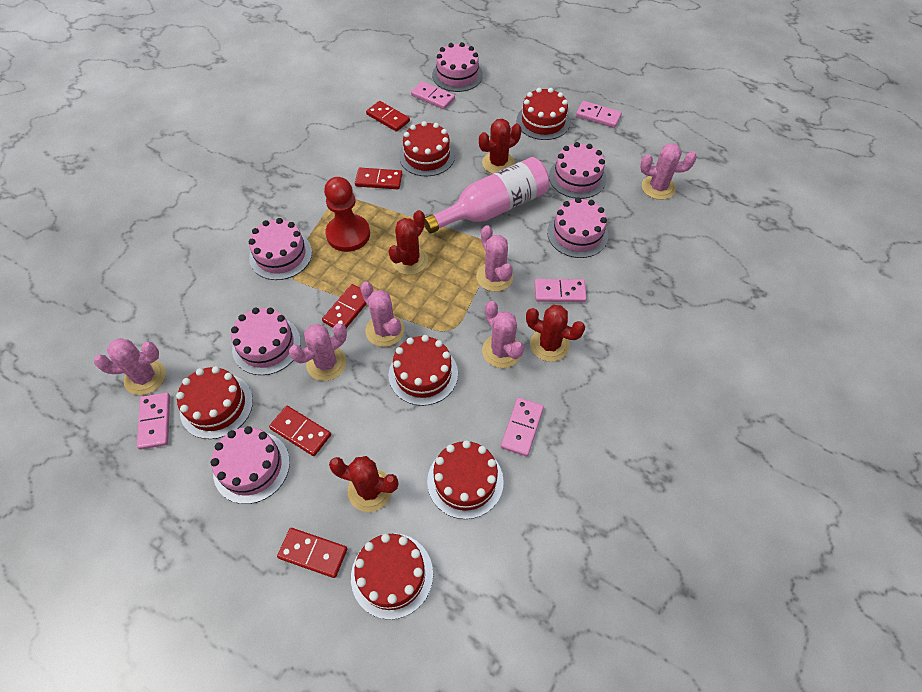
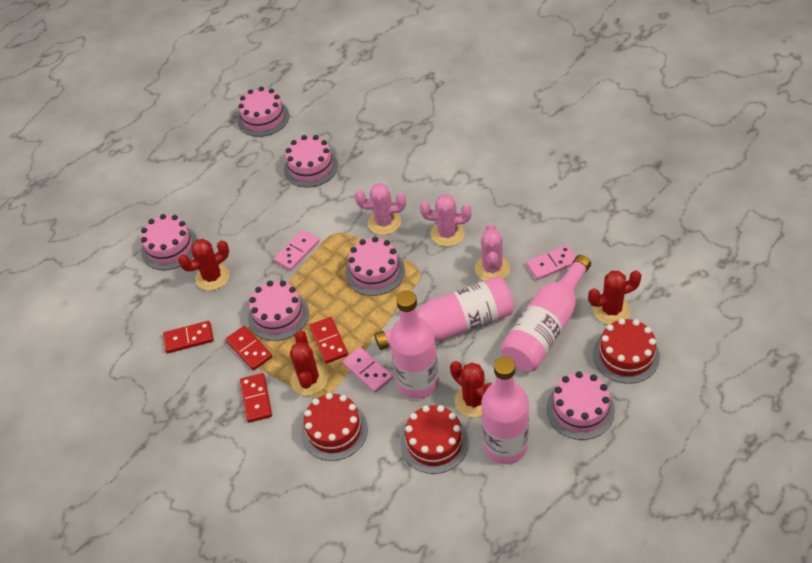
pink bottle: [425,157,550,234] = 1 -> [374,276,514,350] [390,290,439,399] [481,356,529,464] [500,255,591,372] = 4
pink cactus: [94,338,166,395] [289,323,347,381] [360,281,404,347] [476,225,513,292] [482,301,524,368] [640,143,697,200] = 6 -> [355,183,406,235] [420,194,472,247] [475,224,510,281] = 3
pink domino: [137,392,170,450] [411,81,455,109] [501,398,544,457] [534,279,587,302] [576,101,622,128] = 5 -> [274,230,320,271] [342,347,393,393] [526,245,576,280] = 3
red cake: [176,366,253,439] [351,534,433,620] [389,335,458,406] [399,121,455,176] [427,440,504,519] [517,88,570,140] = 6 -> [301,393,368,461] [401,405,469,474] [593,318,660,384] = 3
red domino: [269,406,331,456] [277,528,347,578] [322,284,366,328] [355,168,402,189] [366,101,410,132] = 5 -> [163,321,214,353] [226,326,272,370] [240,373,272,423] [309,317,348,364] = 4
red pawn: [324,177,370,252] = 1 -> none = 0

